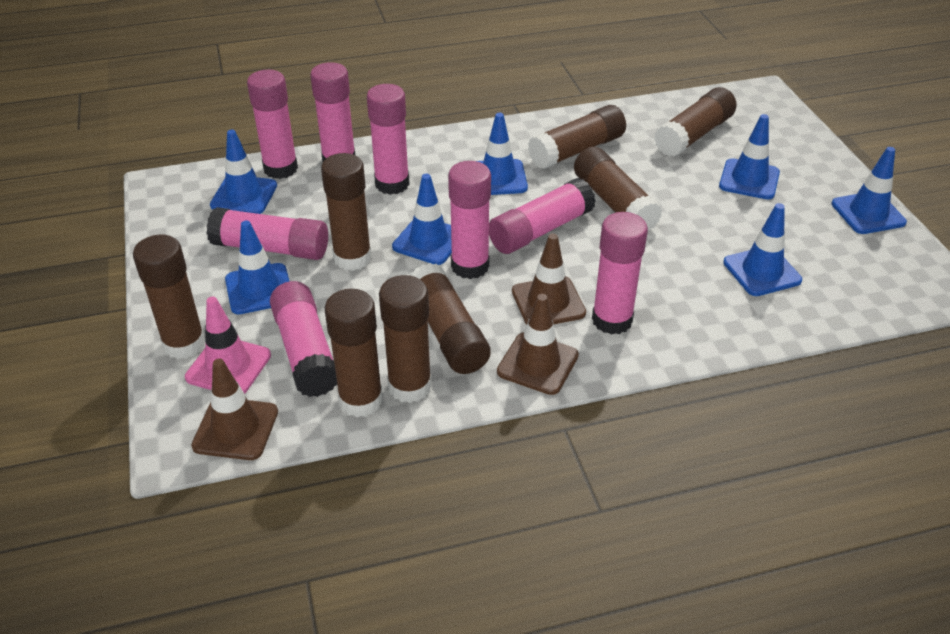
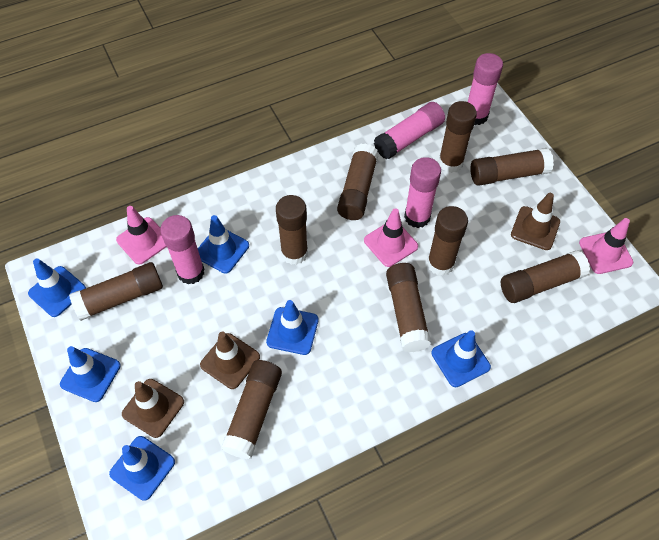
blue traffic cone: [210,130,277,214] [225,221,290,314] [392,174,452,265] [477,113,528,195] [719,114,780,200] [723,203,802,296] [832,147,907,234] = 7 -> [28,259,86,317] [60,346,121,402] [109,436,175,501] [198,215,249,274] [266,300,319,355] [431,330,491,387] = 6
brown glue stick: [133,235,205,359] [321,153,372,271] [325,289,383,417] [379,275,432,403] [410,263,491,374] [528,105,626,169] [574,147,662,231] [654,87,737,157] = 8 -> [69,262,163,321] [221,360,282,459] [276,195,308,265] [337,143,379,220] [386,263,431,352] [427,206,468,276] [438,101,477,173] [470,148,554,186] [501,250,590,303] = 9
pink glue stick: [207,207,328,260] [247,70,298,179] [270,281,337,397] [310,62,355,162] [367,84,410,195] [448,161,491,279] [489,178,596,254] [592,212,648,335] = 8 -> [160,215,205,284] [374,102,445,160] [404,157,441,228] [468,53,503,125] = 4
pink traffic cone: [185,297,271,394] = 1 -> [116,206,167,265] [364,208,418,267] [579,218,633,274] = 3

